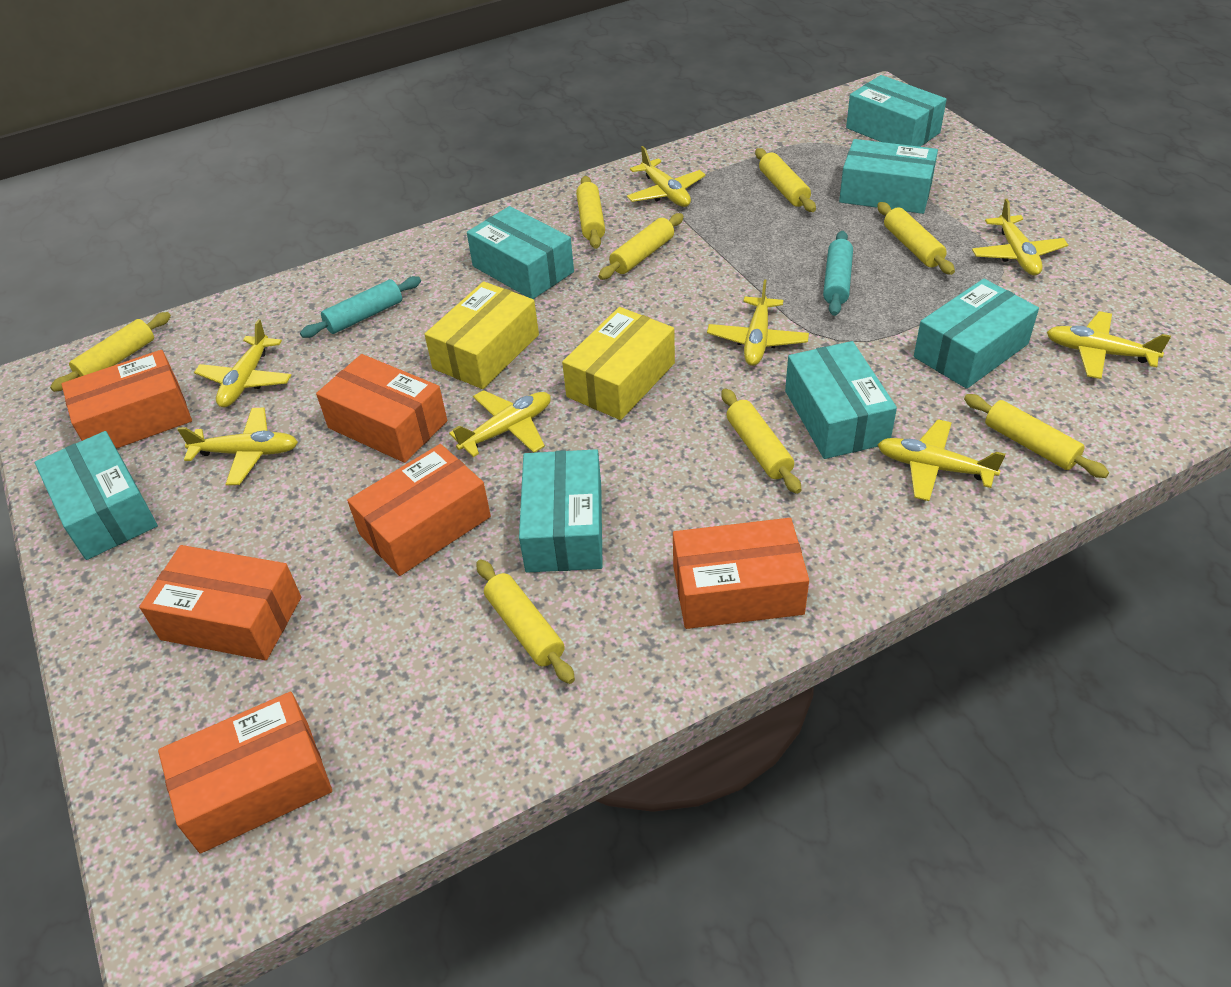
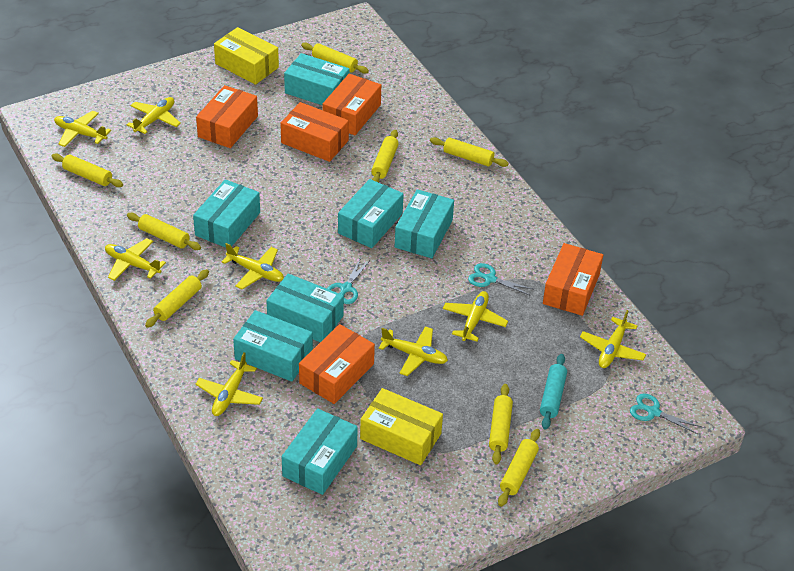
orange box: [62,350,192,449] [139,545,301,661] [158,692,332,854] [316,354,447,463] [347,444,491,576] [673,518,809,629] = 6 -> [196,85,258,148] [281,102,349,162] [299,324,375,404] [322,74,381,135] [543,243,603,316] = 5
turquoise rolling pin: [300,276,421,338] [823,231,853,316] = 2 -> [540,354,567,430] = 1
turquoise scissors: none = 0 -> [327,258,370,304] [468,263,533,296] [630,393,702,434] = 3

